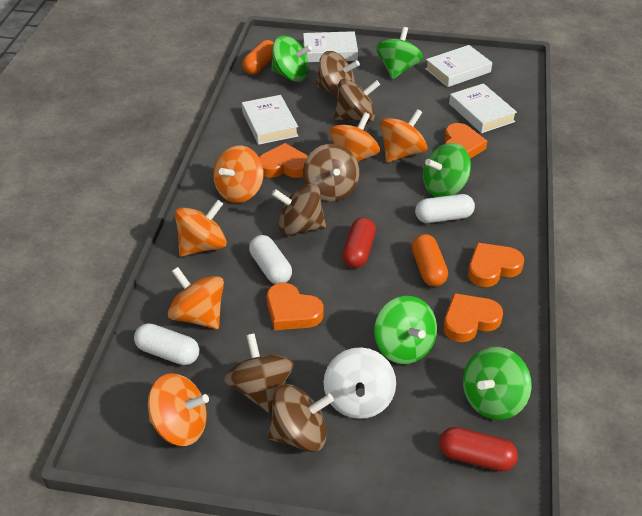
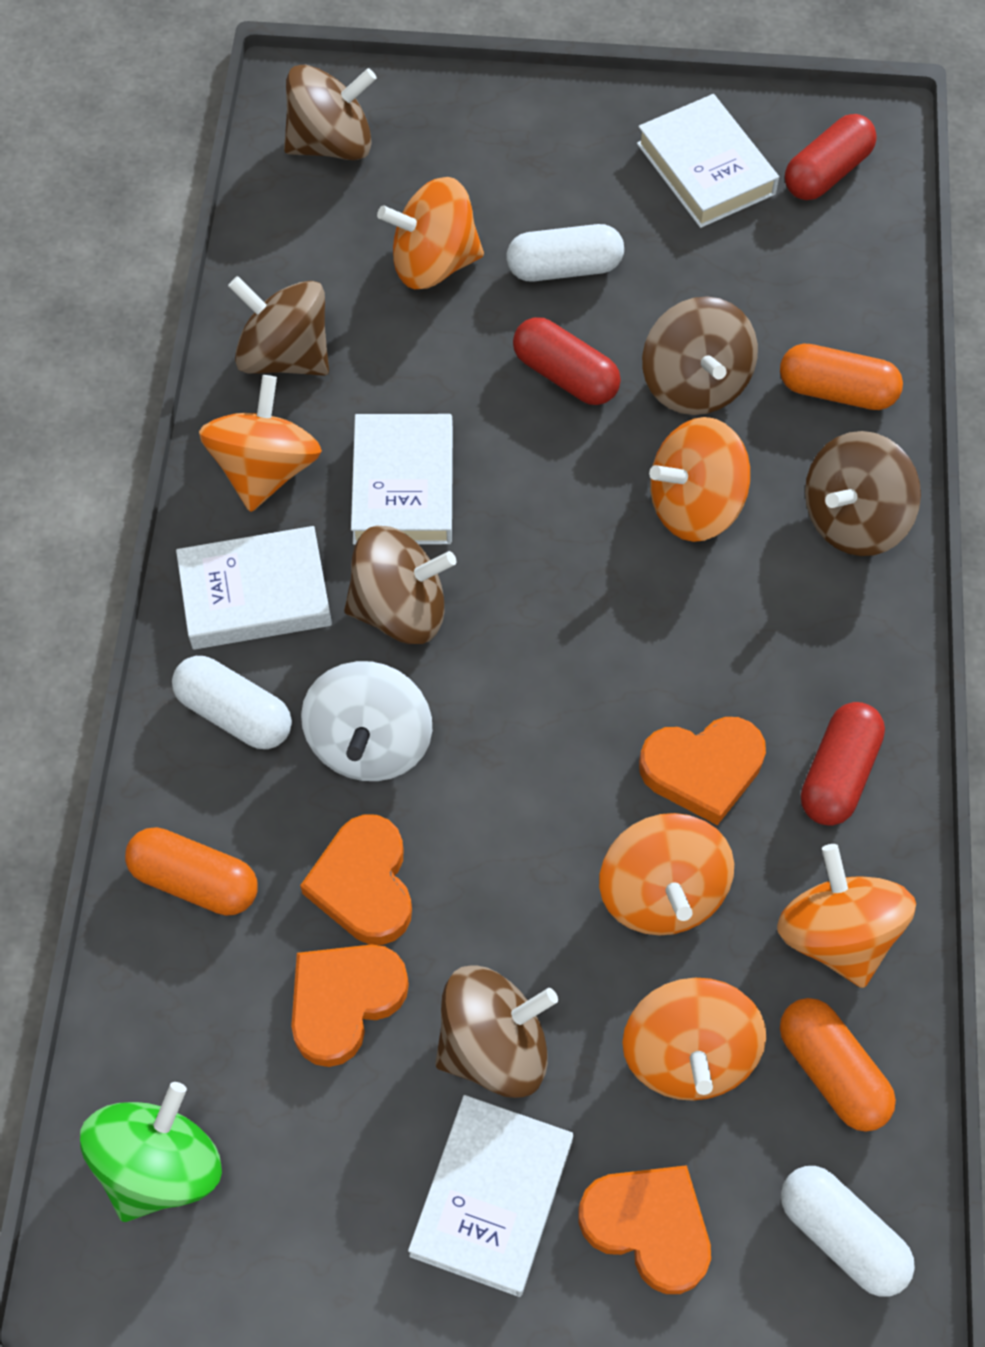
green spinning top: [271,36,312,82] [374,296,437,364] [376,27,423,79] [423,143,471,197] [463,347,532,420] = 5 -> [80,1082,222,1222] = 1
orange capsule: [242,40,274,75] [412,234,448,287] = 2 -> [125,827,258,916] [780,343,903,410] [780,998,896,1132] = 3
orange heart: [259,143,308,178] [267,283,324,330] [443,293,503,342] [444,123,487,158] [468,243,524,287] = 5 -> [291,944,409,1067] [300,814,412,945] [578,1165,711,1294] [639,717,766,825] = 4
red capsule: [342,217,376,268] [439,427,518,471] = 2 -> [513,317,621,405] [785,114,877,200] [801,702,885,826] = 3

